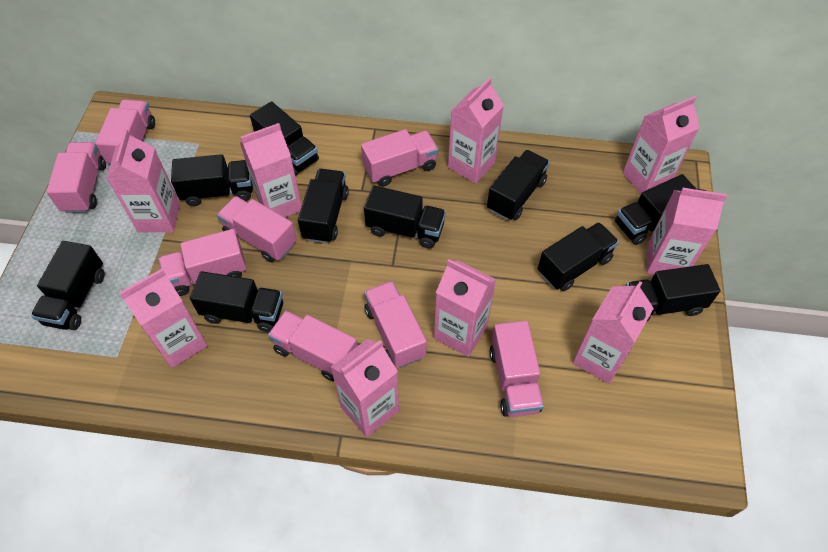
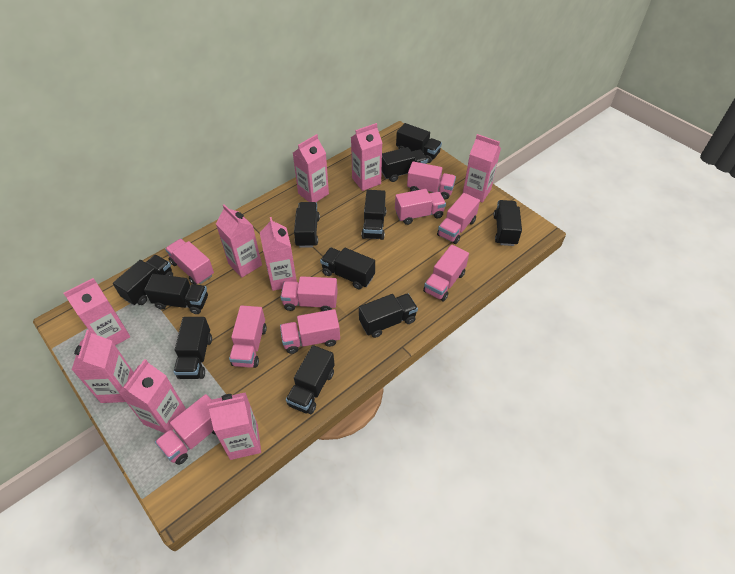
black truck: [31,241,105,330] [171,154,253,206] [190,271,283,332] [250,101,319,176] [298,169,349,244] [364,185,446,249] [487,150,550,221] [538,222,619,291] [615,174,695,245] [626,264,720,321] = 10 -> [113,255,173,306] [144,274,208,314] [174,317,212,379] [286,345,335,414] [294,202,320,248] [320,247,375,289] [359,293,418,338] [361,190,386,240] [382,147,428,182] [396,123,442,163] [493,200,522,246] = 11
pink truck: [46,142,106,213] [95,99,155,163] [159,229,247,296] [217,196,297,262] [268,310,357,382] [361,129,438,187] [364,281,427,368] [490,321,544,417] = 8 -> [155,394,215,465] [165,239,214,284] [229,305,267,368] [280,276,338,311] [280,309,340,354] [395,189,446,225] [407,161,456,200] [423,245,469,301] [437,193,480,244] = 9

